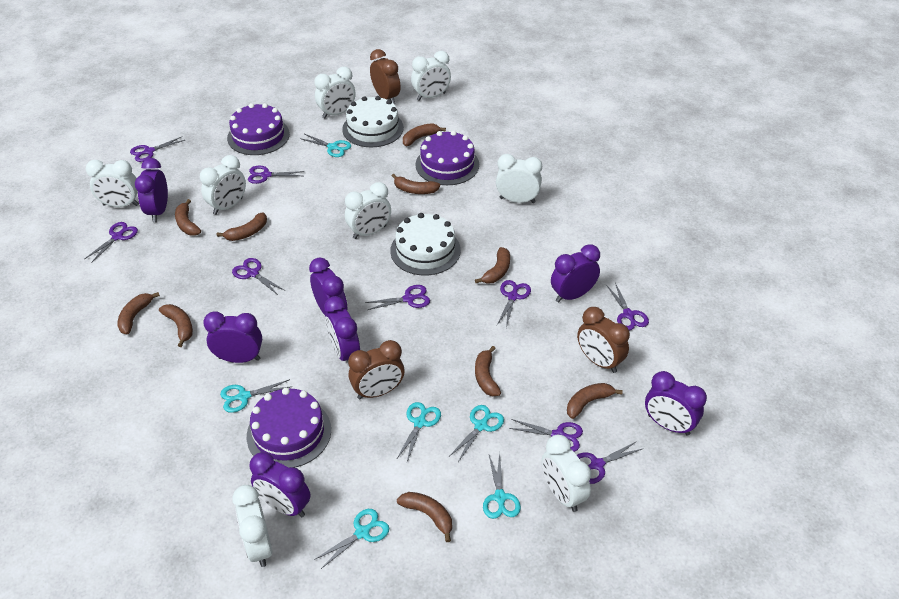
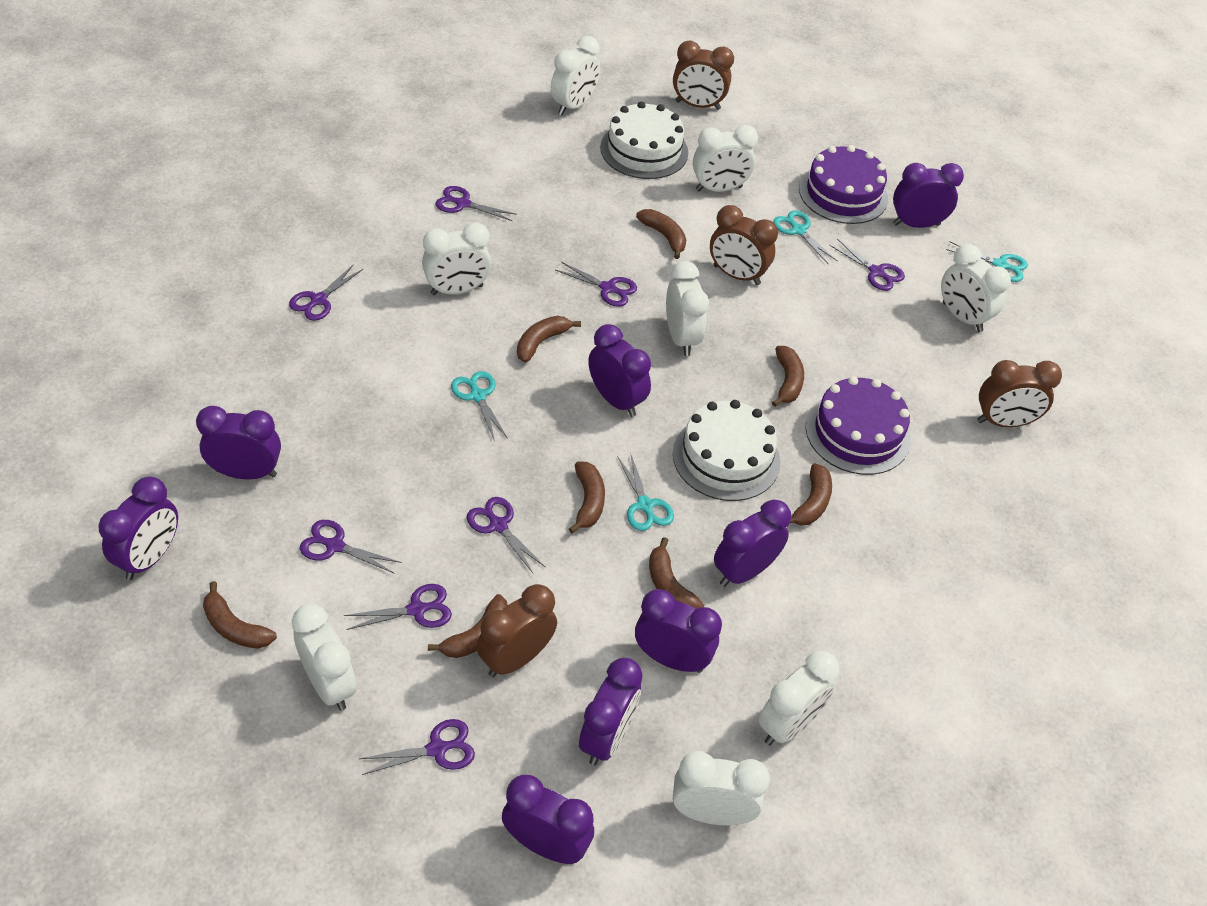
brown banana: [118,292,160,335] [159,304,193,347] [175,199,201,236] [217,212,267,241] [392,174,440,194] [397,492,452,542] [403,123,446,146] [475,247,510,284] [475,346,501,396] [567,383,623,419] = 10 -> [203,581,277,649] [428,594,508,658] [517,316,581,363] [569,462,605,533] [636,209,686,259] [649,537,704,609] [772,346,804,407] [789,463,832,526] = 8
brown clock: [348,340,404,399] [370,49,401,104] [577,307,630,373] = 3 -> [477,584,557,677] [673,41,734,110] [710,205,778,285] [977,360,1062,427] = 4
purple cake: [227,103,290,155] [247,388,331,468] [415,131,479,185] = 3 -> [799,145,888,224] [806,376,911,475] = 2
purple clock: [135,158,168,222] [203,311,262,363] [250,452,311,517] [309,257,347,316] [324,296,360,361] [551,244,600,303] [645,371,707,436] = 7 -> [98,477,178,580] [196,406,281,480] [502,775,594,864] [579,658,643,765] [588,324,651,417] [635,589,722,673] [714,499,791,587] [893,163,964,228] = 8
purple scissors: [85,222,138,263] [130,136,185,162] [232,258,285,295] [248,165,305,184] [365,285,430,310] [497,280,531,328] [509,419,583,452] [577,441,642,484] [606,283,649,330] = 9 -> [289,264,363,321] [300,520,401,574] [344,584,452,630] [359,719,475,775] [436,186,517,221] [467,497,545,573] [555,262,637,307] [829,239,905,291] = 8
turquoise scissors: [220,379,292,413] [302,134,351,157] [314,509,389,569] [396,402,441,462] [450,405,504,462] [483,453,521,519] = 6 -> [451,371,508,441] [617,452,674,531] [773,210,838,264] [946,241,1028,282] = 4

